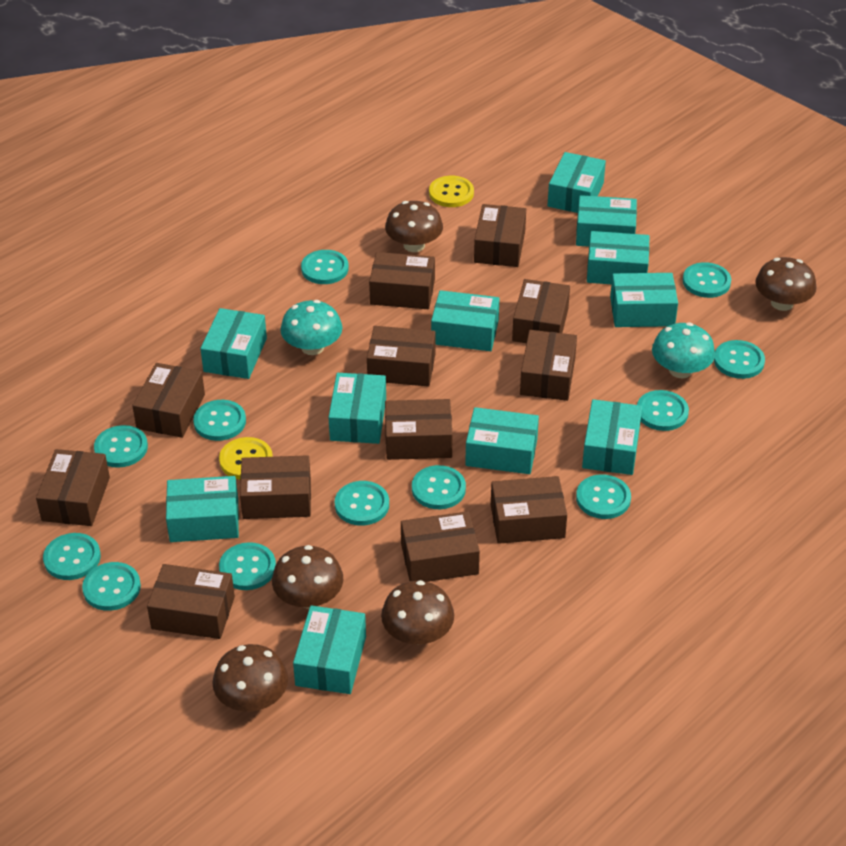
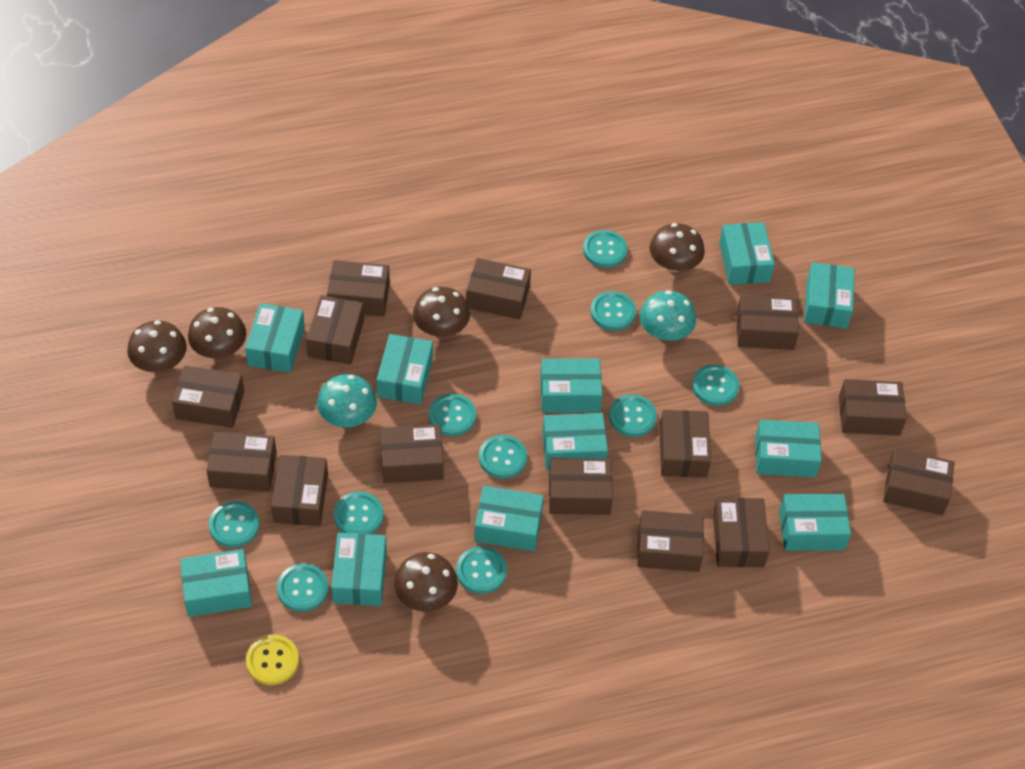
brown box: [36,449,110,526] [132,363,205,438] [147,564,235,639] [240,455,311,519] [367,326,436,387] [369,252,435,309] [385,399,453,460] [401,511,480,582] [474,204,526,267] [491,476,567,544] [512,279,570,343] [520,330,577,401] = 12 -> [172,365,244,428] [206,432,277,492] [271,455,328,526] [306,295,364,364] [327,260,390,317] [380,424,444,483] [466,258,531,320] [549,458,613,515] [637,510,704,572] [659,410,711,478] [713,498,769,567] [736,295,799,350] [839,379,907,436] [883,448,955,515] = 14
turquoise button: [43,533,101,580] [82,562,141,611] [94,425,148,468] [193,400,246,441] [219,542,276,590] [301,250,349,284] [335,481,389,526] [412,465,466,509] [576,474,631,519] [637,390,689,431] [683,262,731,298] [714,340,765,379] = 12 -> [209,501,259,547] [277,563,329,612] [334,492,384,534] [429,394,476,436] [456,546,507,594] [479,435,527,479] [583,230,628,268] [590,291,636,331] [609,394,657,437] [692,364,739,406] = 10
yellow button: [219,437,273,480] [429,176,474,207] = 2 -> [246,635,299,685] = 1

